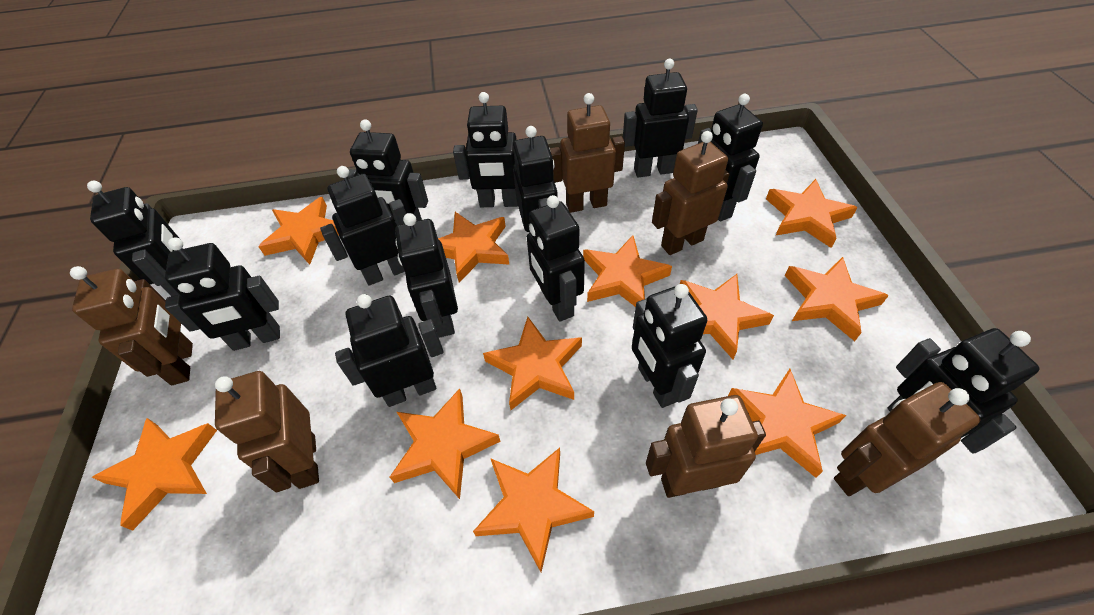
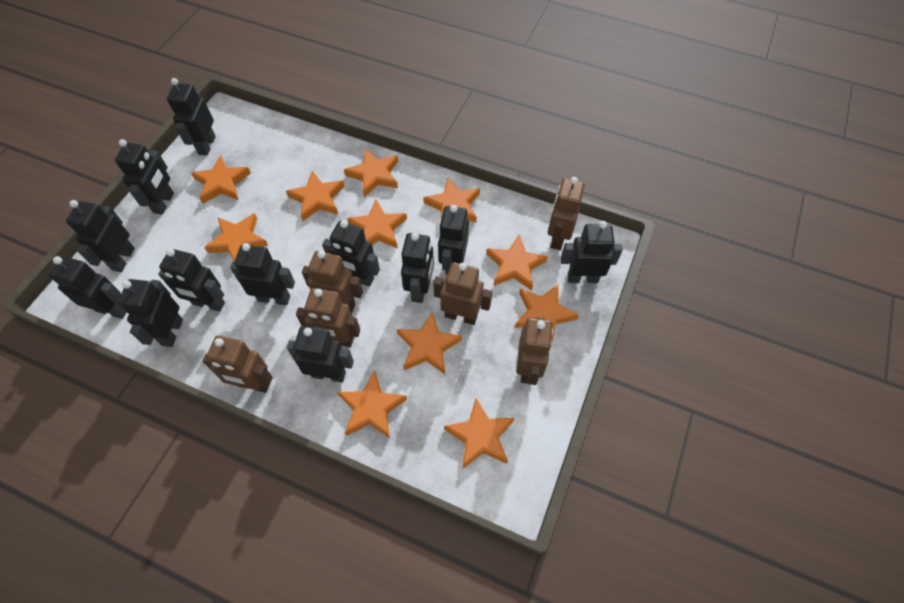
black robot: [87,181,180,296] [165,237,280,351] [320,166,406,286] [335,294,444,407] [347,119,428,225] [395,213,458,338] [453,92,518,207] [513,126,558,232] [527,195,585,322] [623,59,698,177] [632,284,707,408] [698,94,763,221] [888,328,1039,454] = 13 -> [48,256,127,319] [66,200,135,272] [115,139,174,215] [118,279,183,347] [158,249,225,312] [167,78,216,156] [230,243,295,305] [287,326,354,382] [322,220,380,286] [401,233,434,303] [438,205,469,275] [561,221,623,283] = 12

